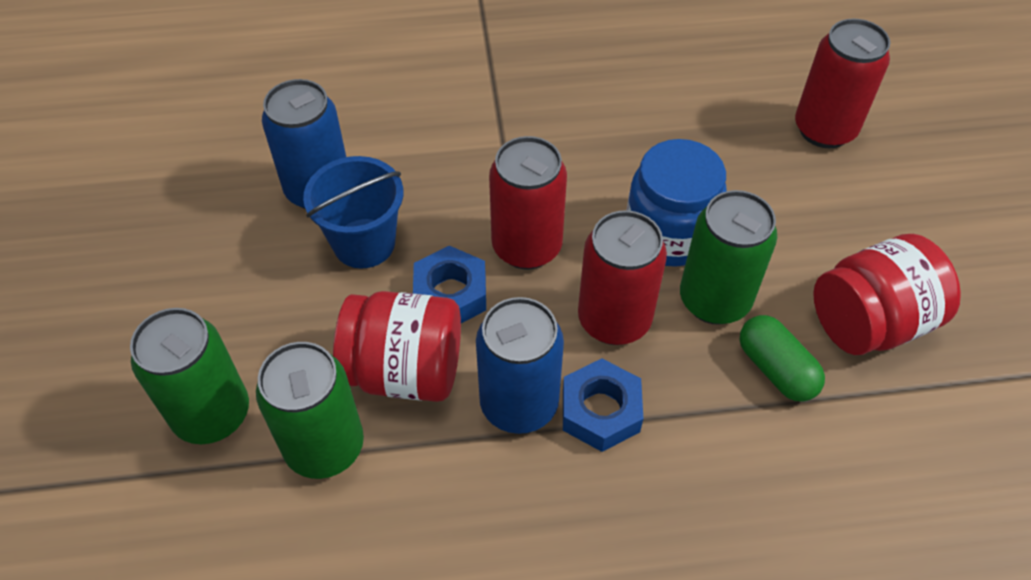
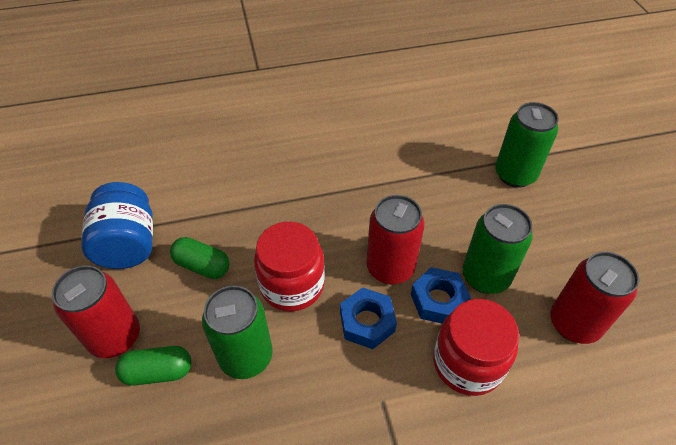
blue bucket: [303,156,403,269] = 1 -> none = 0
blue can: [262,79,346,209] [476,297,564,434] = 2 -> none = 0
green capsule: [740,315,825,402] = 1 -> [115,346,191,386] [170,237,230,279] = 2

